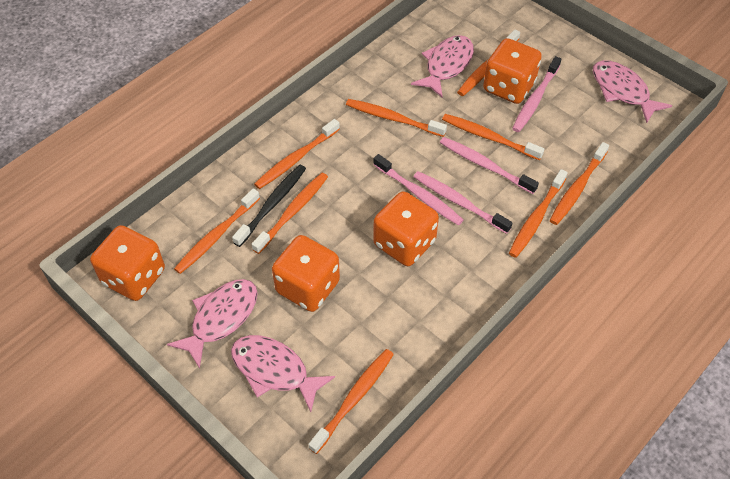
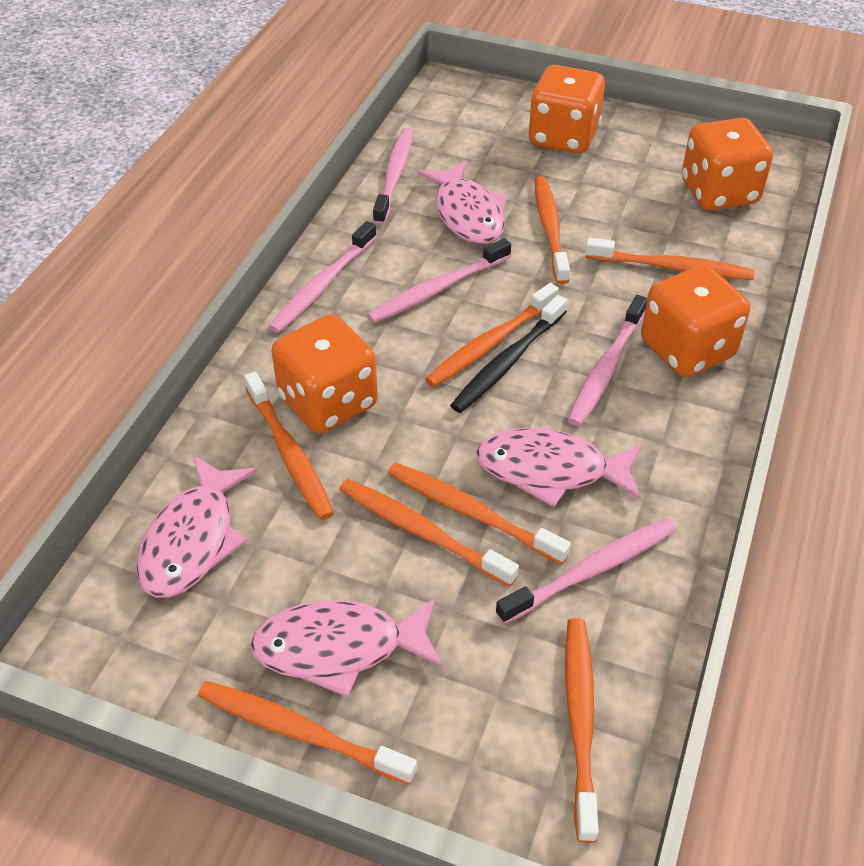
orange toothbrush: [174,189,260,274] [252,173,328,254] [254,119,340,189] [308,349,394,454] [346,99,447,137] [442,114,544,160] [457,29,520,96] [509,169,568,258] [550,142,609,225] = 9 -> [198,681,417,785] [244,372,334,520] [339,479,519,587] [388,462,571,564] [425,283,559,387] [534,176,570,284] [565,618,599,843] [585,237,755,280] = 8
pink toothbrush: [373,154,463,226] [413,171,512,234] [440,137,539,194] [512,56,562,132] = 4 -> [268,221,377,333] [367,238,511,323] [373,128,413,225] [496,518,676,624] [568,295,647,426] = 5

